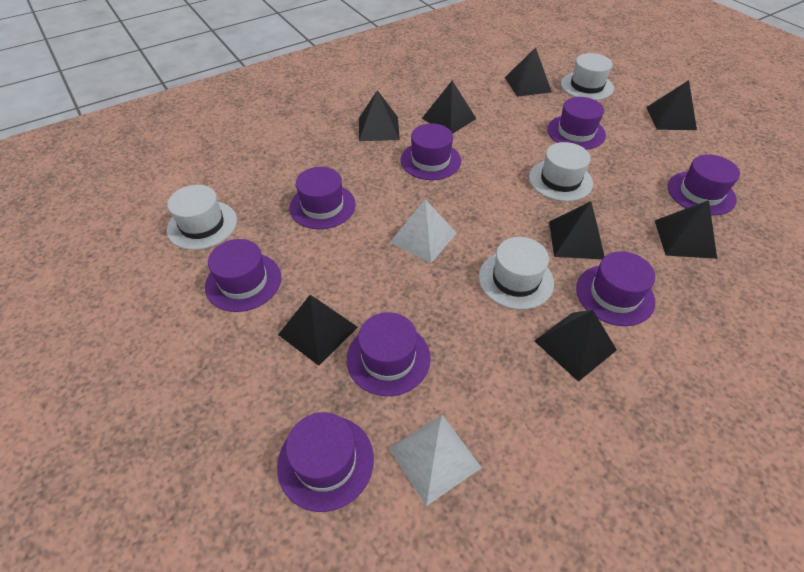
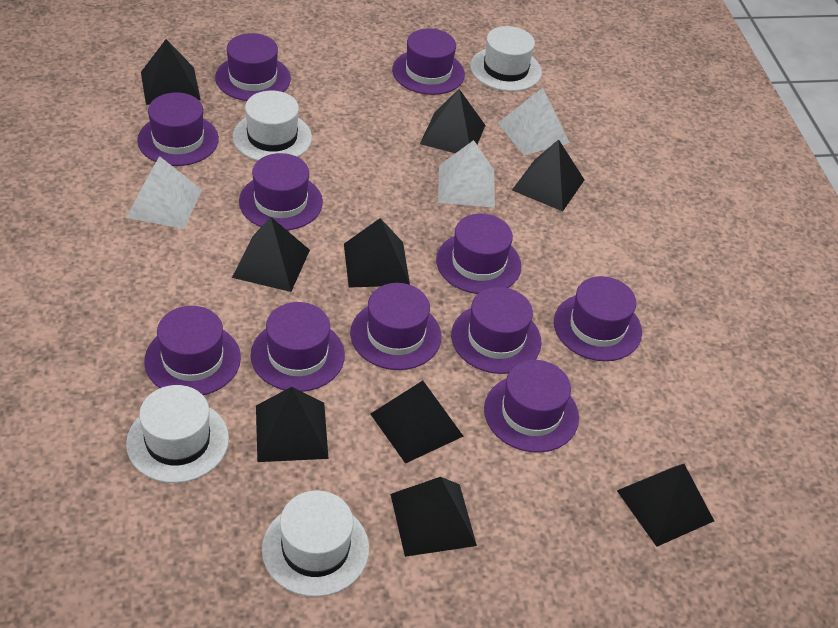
black pyramid: [278,295,358,366] [359,90,400,141] [422,81,476,134] [505,47,552,97] [534,310,617,382] [549,201,605,259] [646,80,697,130] [655,200,717,259] = 8 -> [141,39,201,105] [232,217,310,292] [256,387,329,462] [344,218,410,288] [371,381,463,464] [390,477,477,557] [420,89,485,153] [512,139,584,211] [617,464,714,547] = 9
purple hat: [205,239,281,312] [277,412,374,512] [289,167,356,229] [347,312,431,396] [401,123,461,180] [547,97,606,150] [576,251,655,326] [668,154,740,215] = 8 -> [137,93,219,166] [144,306,241,395] [215,33,291,101] [239,153,323,230] [251,302,345,392] [350,283,441,370] [392,28,465,95] [436,214,521,294] [451,287,542,374] [484,360,579,453] [554,276,642,361] = 11
white pyramid: [389,415,482,506] [390,199,457,263] = 2 -> [126,156,202,229] [438,140,495,208] [498,88,570,155] = 3

